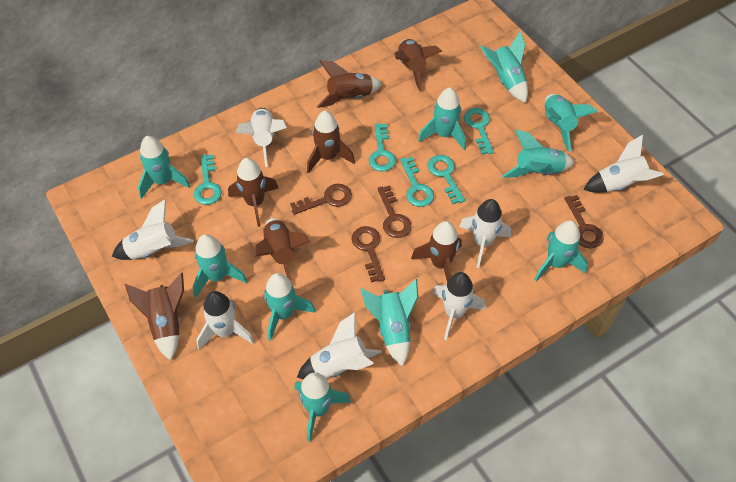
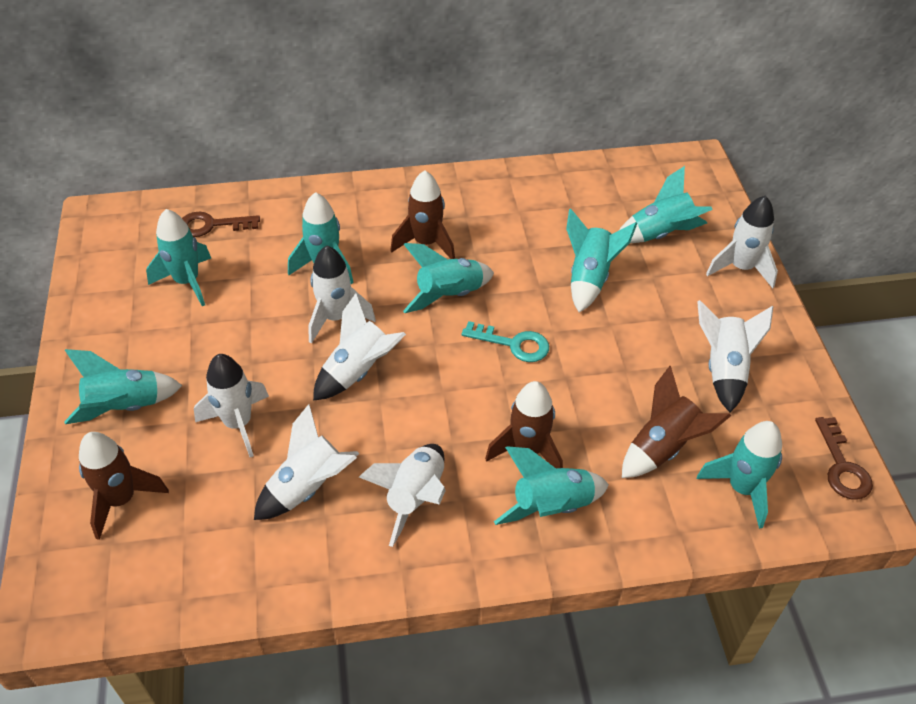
brown key: [290,184,352,215] [352,226,385,282] [377,185,411,238] [564,195,604,249] = 4 -> [182,212,260,237] [815,417,873,499] = 2
brown rocket: [125,273,184,361] [228,158,278,227] [255,218,310,283] [307,111,355,174] [317,60,382,108] [394,39,442,92] [411,221,462,281] = 7 -> [79,432,169,540] [390,170,455,259] [485,381,563,468] [622,366,731,478] = 4
turquoise key: [194,155,222,205] [369,123,396,172] [400,157,434,207] [427,155,465,204] [464,108,494,155] = 5 -> [462,321,549,362] = 1
turquoise rocket: [138,136,190,199] [193,234,247,298] [264,273,315,341] [295,372,351,441] [360,279,418,366] [418,88,466,150] [480,31,528,103] [502,130,574,178] [534,220,588,281] [545,94,598,151] = 10 -> [64,349,183,424] [146,209,211,306] [288,192,354,284] [403,243,494,313] [494,446,609,525] [566,208,637,313] [619,166,713,243] [697,421,782,529] = 8

